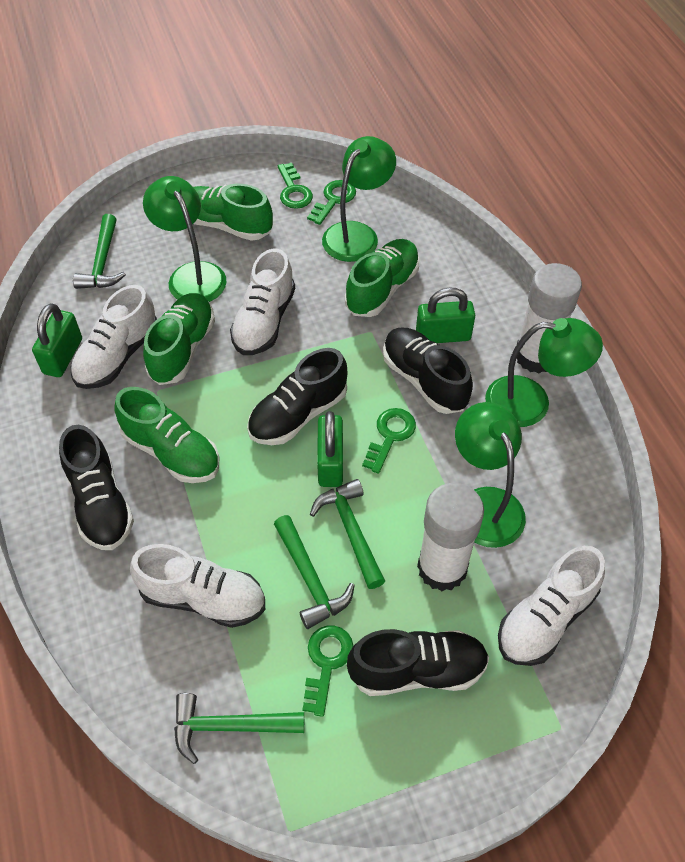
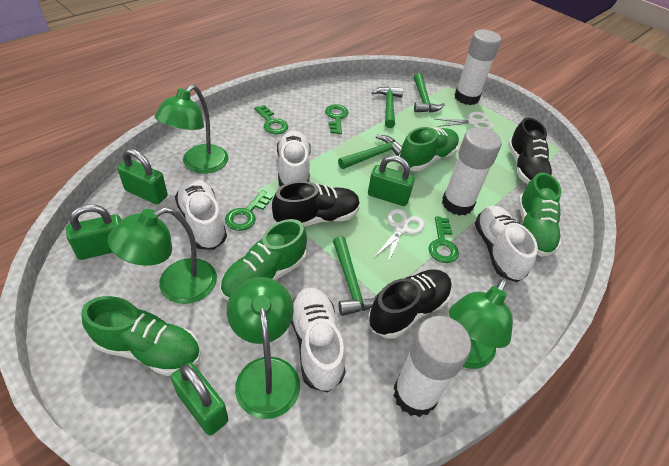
black shoe: [59,425,134,550] [247,348,347,445] [347,629,489,696] [383,328,473,414] = 4 -> [272,181,360,227] [368,269,452,339] [508,117,553,184] = 3
green padlock: [32,303,82,377] [317,411,343,487] [416,287,475,343] = 3 -> [66,204,122,260] [117,149,168,204] [171,362,228,436] [368,155,415,206] = 4
white glue stick: [417,483,484,591] [517,263,582,373] = 2 -> [393,316,471,417] [442,127,502,216] [455,29,501,105] = 3
white scissors: none = 0 -> [374,209,425,264] [435,112,493,130] = 2

